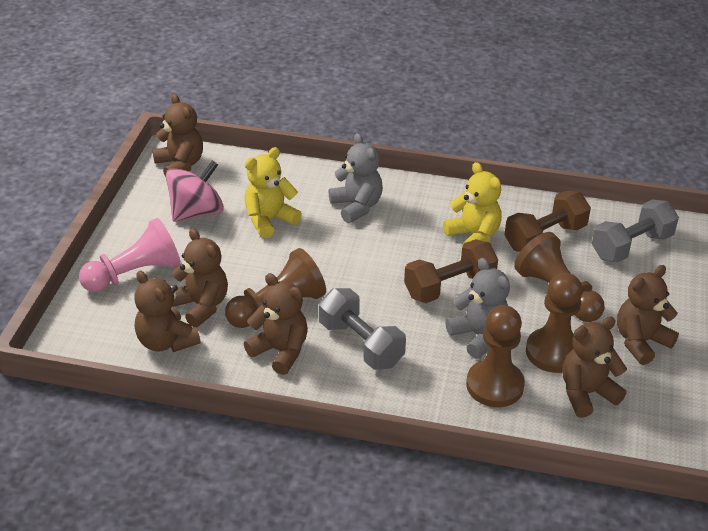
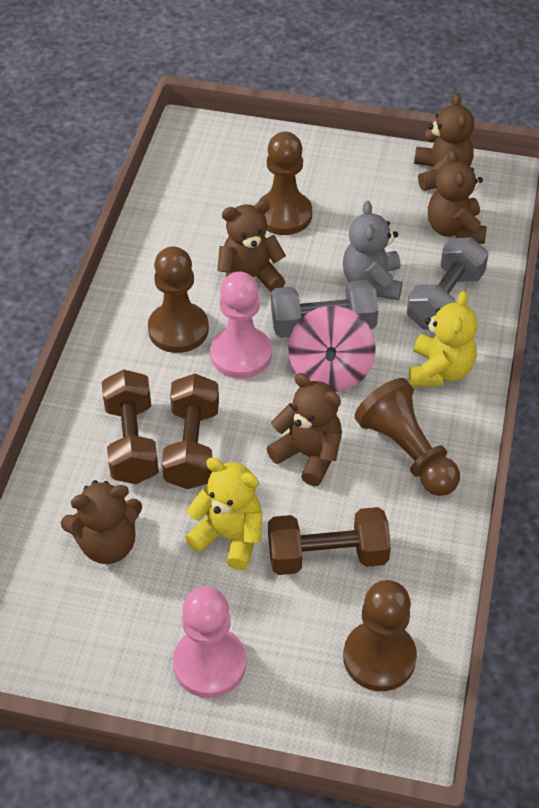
brown dumbbell: [404,239,498,303] [504,191,591,252] = 2 -> [102,370,159,484] [162,374,219,489] [268,507,391,575] = 3
brown teddy bear: [134,271,201,352] [152,94,203,177] [172,228,228,327] [244,273,308,375] [562,316,627,418] [617,265,679,365] = 6 -> [61,480,142,564] [217,200,286,292] [266,373,342,486] [414,93,474,191] [428,149,487,244] = 5
grey teddy bear: [328,133,383,223] [445,258,510,359] = 2 -> [343,201,403,300] = 1
pink pawn: [79,218,181,292] = 1 -> [173,586,246,698] [210,272,272,379] = 2

